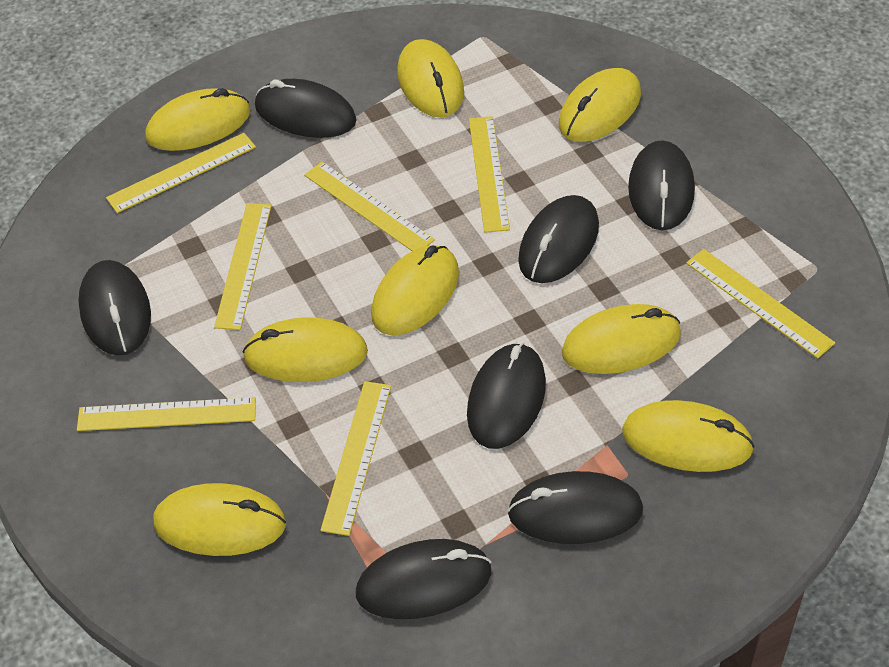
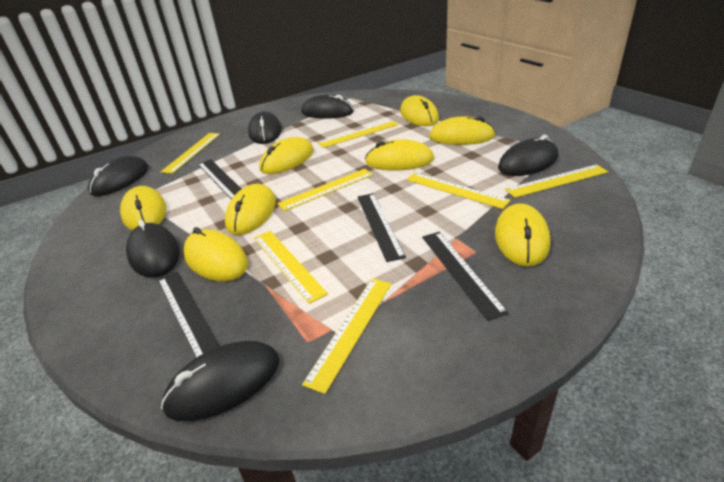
black mouse: [78,260,151,355] [255,79,357,138] [356,539,491,619] [467,343,546,449] [508,471,643,544] [518,195,599,283] [628,140,695,230] = 7 -> [88,156,149,196] [126,220,180,277] [161,341,279,421] [248,111,282,144] [301,95,354,119] [498,135,558,176] = 6
black ruler: none = 0 -> [158,271,219,358] [198,159,241,200] [358,193,406,262] [422,232,509,321] = 4

